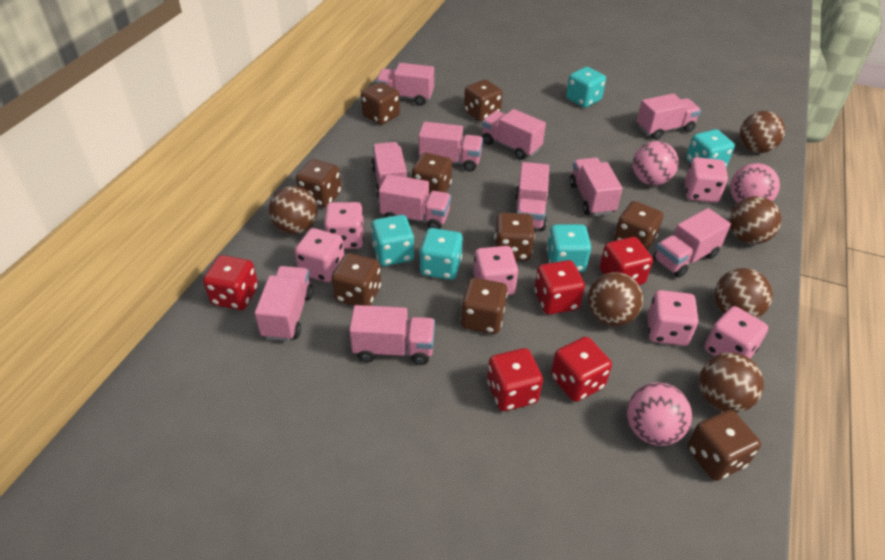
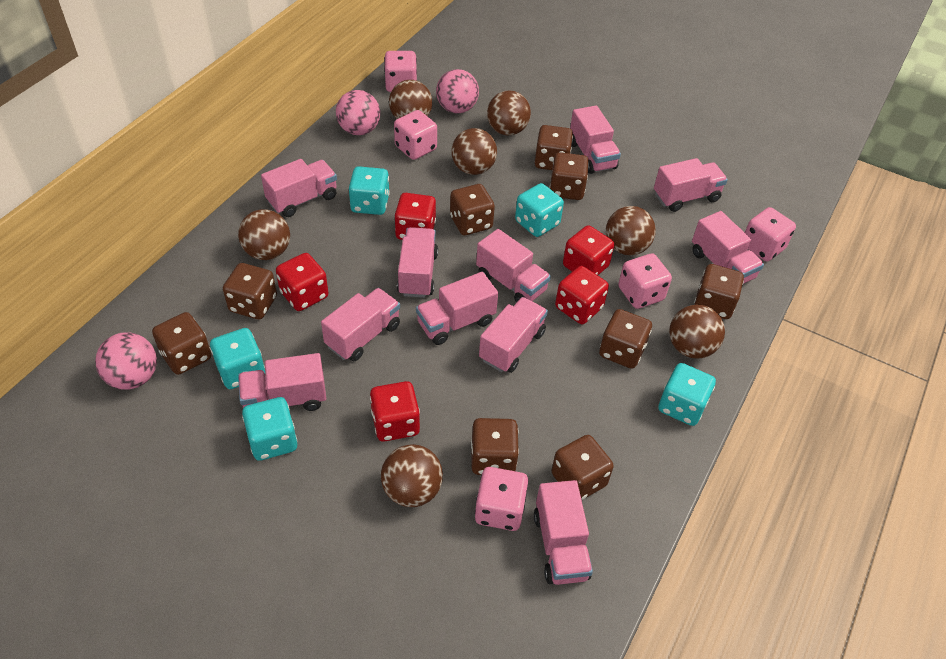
brown ball: [269,186,318,234] [588,272,643,326] [699,352,764,413] [714,268,773,318] [729,196,782,244] [740,111,785,153] = 6 -> [238,209,290,260] [381,444,443,507] [389,80,432,119] [451,128,497,175] [487,91,531,136] [606,206,656,255] [669,305,725,359] = 7
pink dice: [295,228,345,282] [324,202,364,249] [473,246,518,295] [647,290,698,346] [685,157,728,203] [705,306,768,358] = 6 -> [384,51,417,92] [394,110,437,160] [475,467,528,531] [618,253,672,309] [745,207,796,262] = 5

